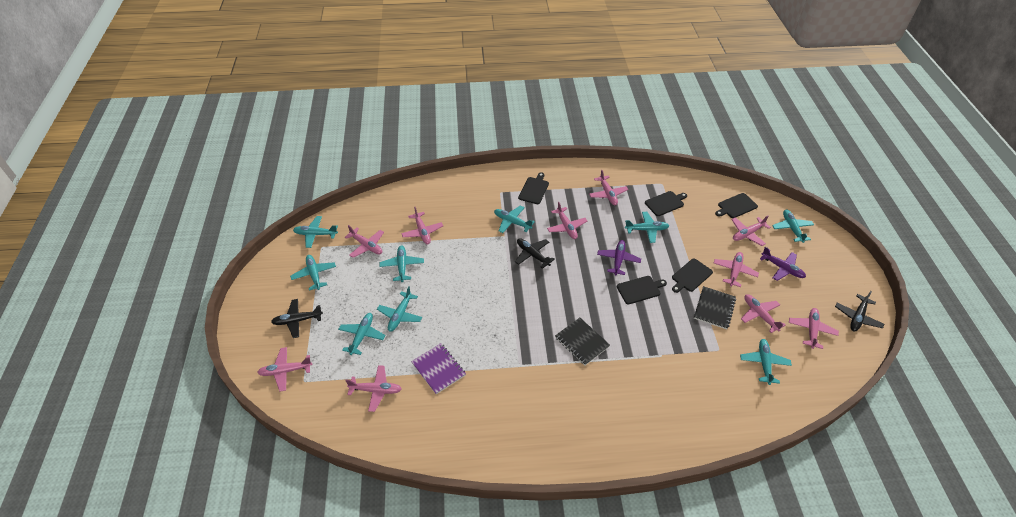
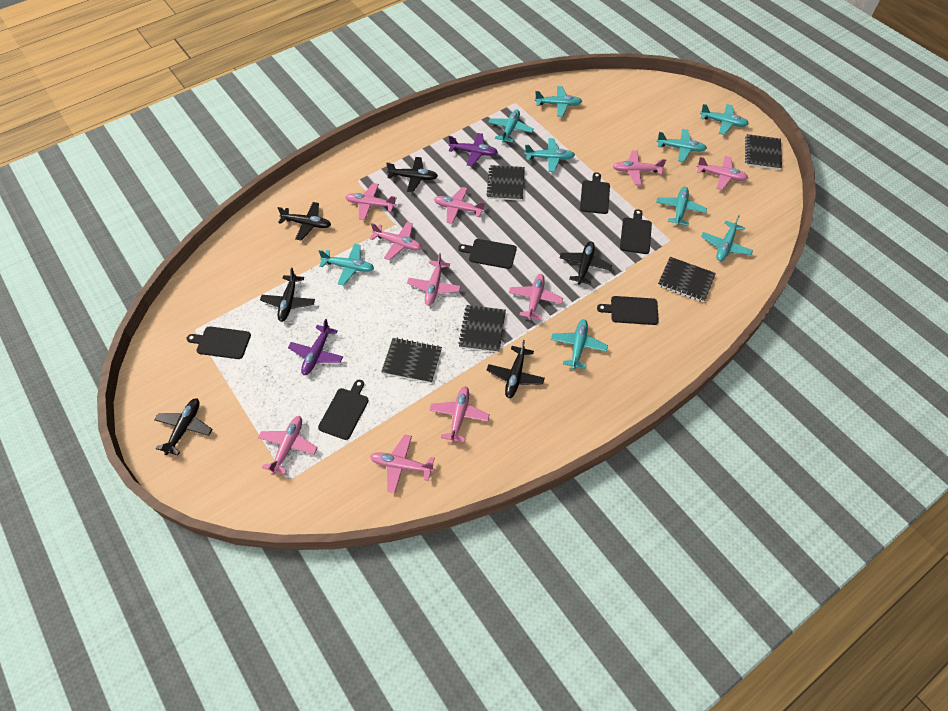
black cutting board: [518,172,549,204] [617,276,667,304] [645,191,687,216] [672,258,713,293] [715,193,758,218] = 5 -> [186,326,251,359] [318,380,369,440] [458,239,517,269] [580,172,610,214] [597,296,659,325] [620,209,652,254] = 6
black notebook: [555,318,610,365] [694,286,736,329] = 2 -> [381,338,442,383] [458,305,506,353] [486,165,525,201] [658,257,716,303] [745,134,782,170] = 5
black plane: [271,299,323,338] [515,238,555,269] [835,291,884,331] = 3 -> [154,398,212,455] [260,267,315,322] [278,202,331,240] [386,157,438,192] [487,340,545,398] [560,241,612,285] = 6
purple notebook: [411,343,466,394] = 1 -> none = 0

